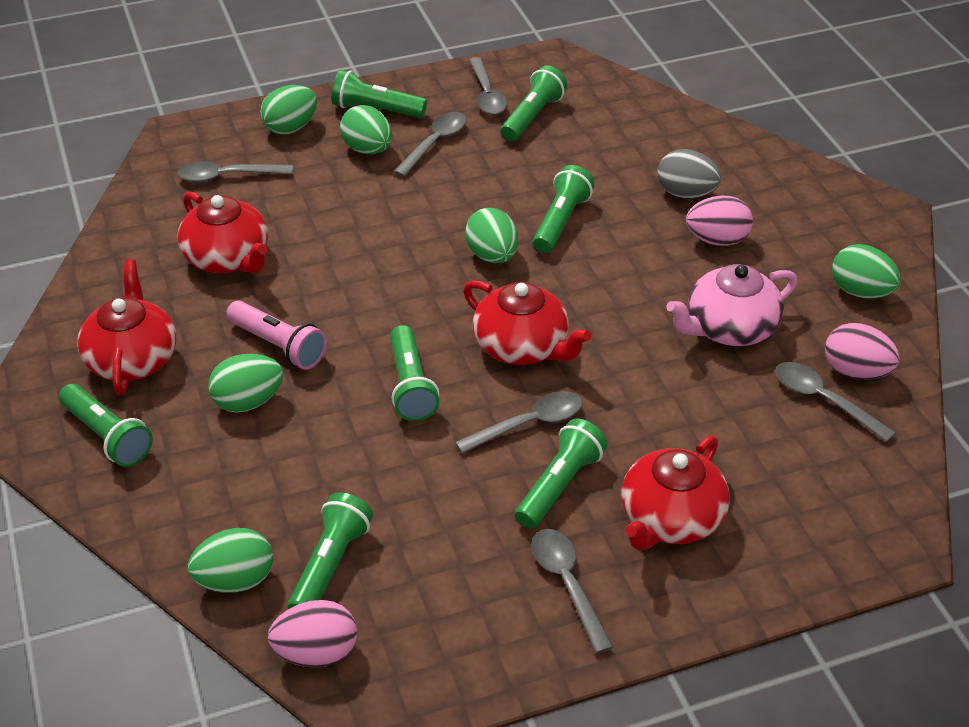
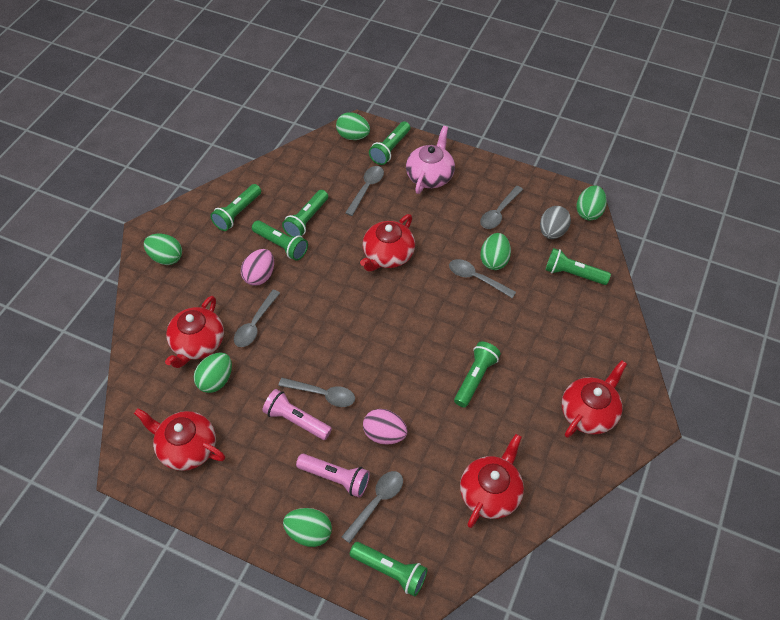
pink egg: [268,600,357,668] [686,196,753,246] [825,323,900,380] = 3 -> [241,249,274,286] [363,409,408,445] = 2
pink flashlight: [226,301,327,370] = 1 -> [262,389,332,440] [296,454,370,498] = 2
red teapot: [77,259,176,395] [178,191,268,273] [463,280,591,365] [621,435,730,551] = 4 -> [134,408,225,471] [165,296,224,368] [360,214,415,272] [460,434,524,528] [562,360,627,438] = 5

